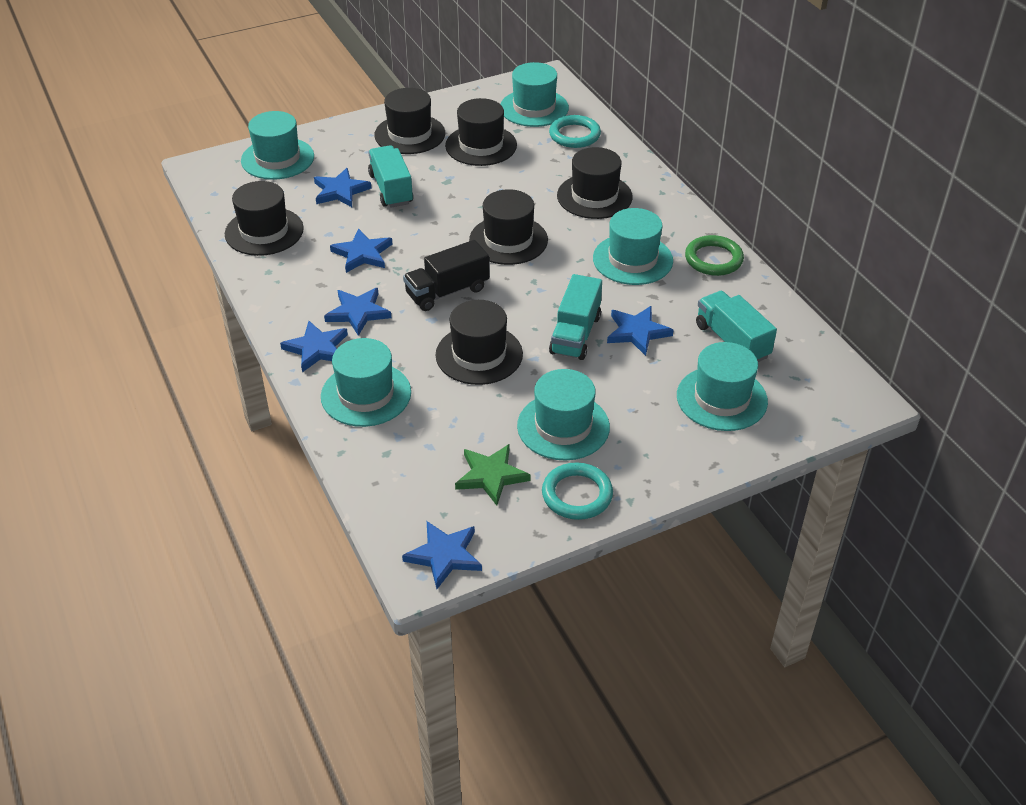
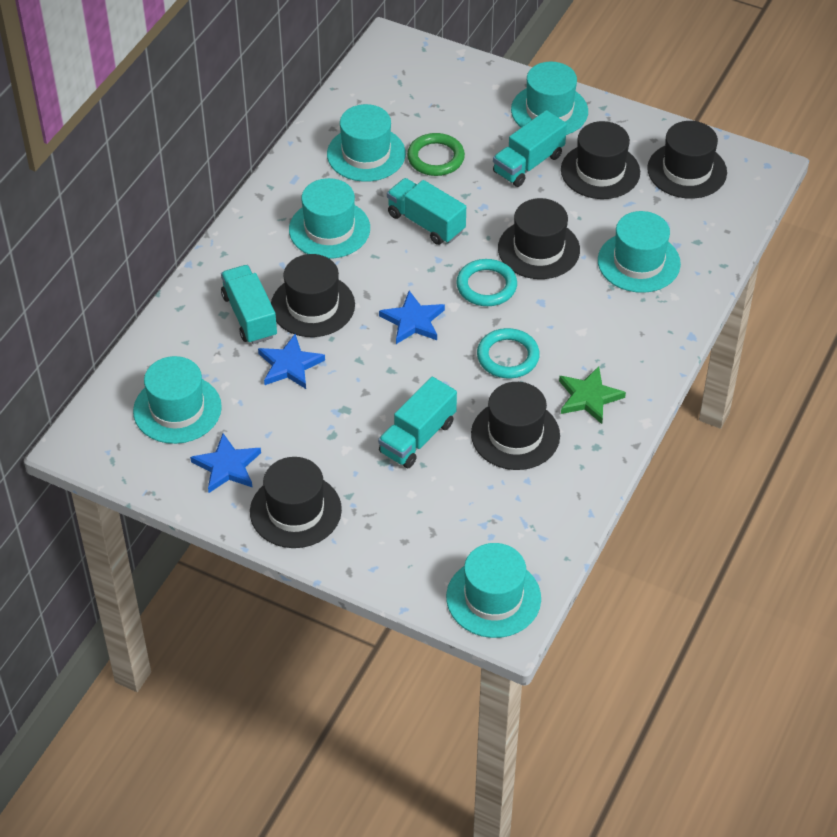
black truck: [403,240,489,311] = 1 -> none = 0
blue star: [280,321,348,372] [314,168,372,207] [324,288,391,336] [330,229,392,273] [402,521,482,589] [607,306,673,356] = 6 -> [190,433,261,493] [258,334,325,389] [379,291,445,344] = 3
turquoise truck: [368,145,413,208] [549,274,602,360] [696,291,777,362] = 3 -> [221,265,277,344] [378,377,457,468] [387,178,466,245] [493,110,567,187] = 4

